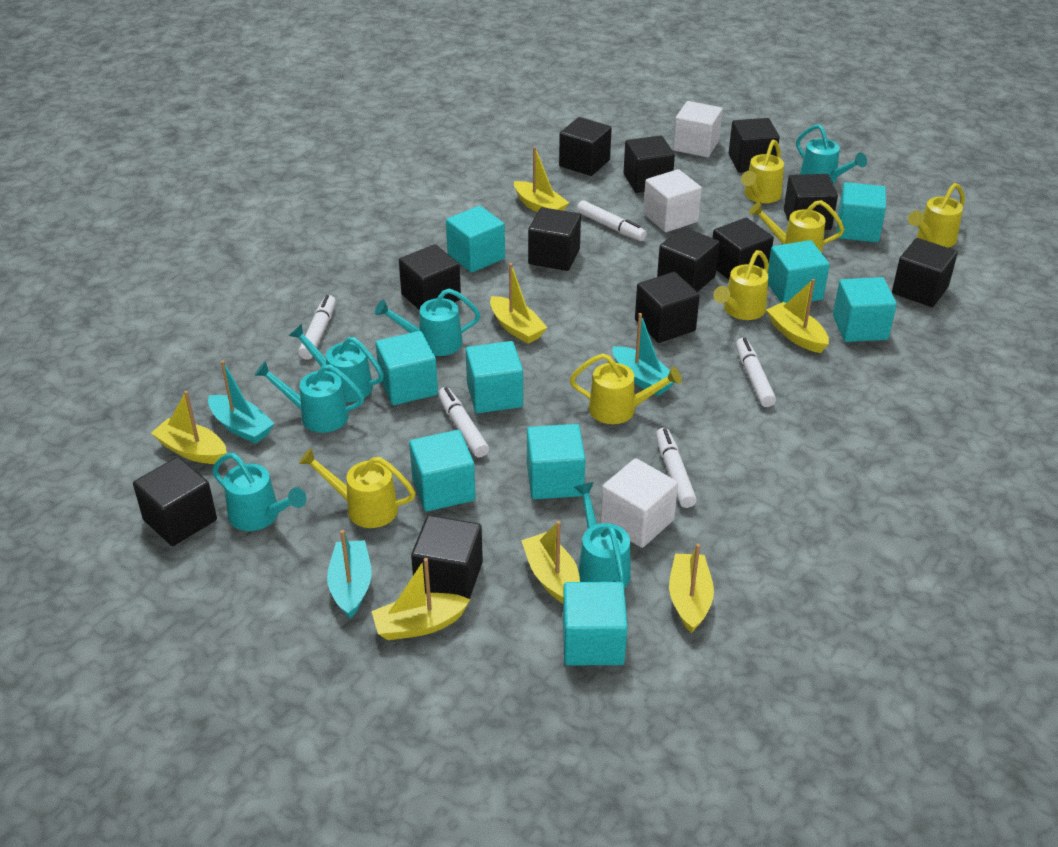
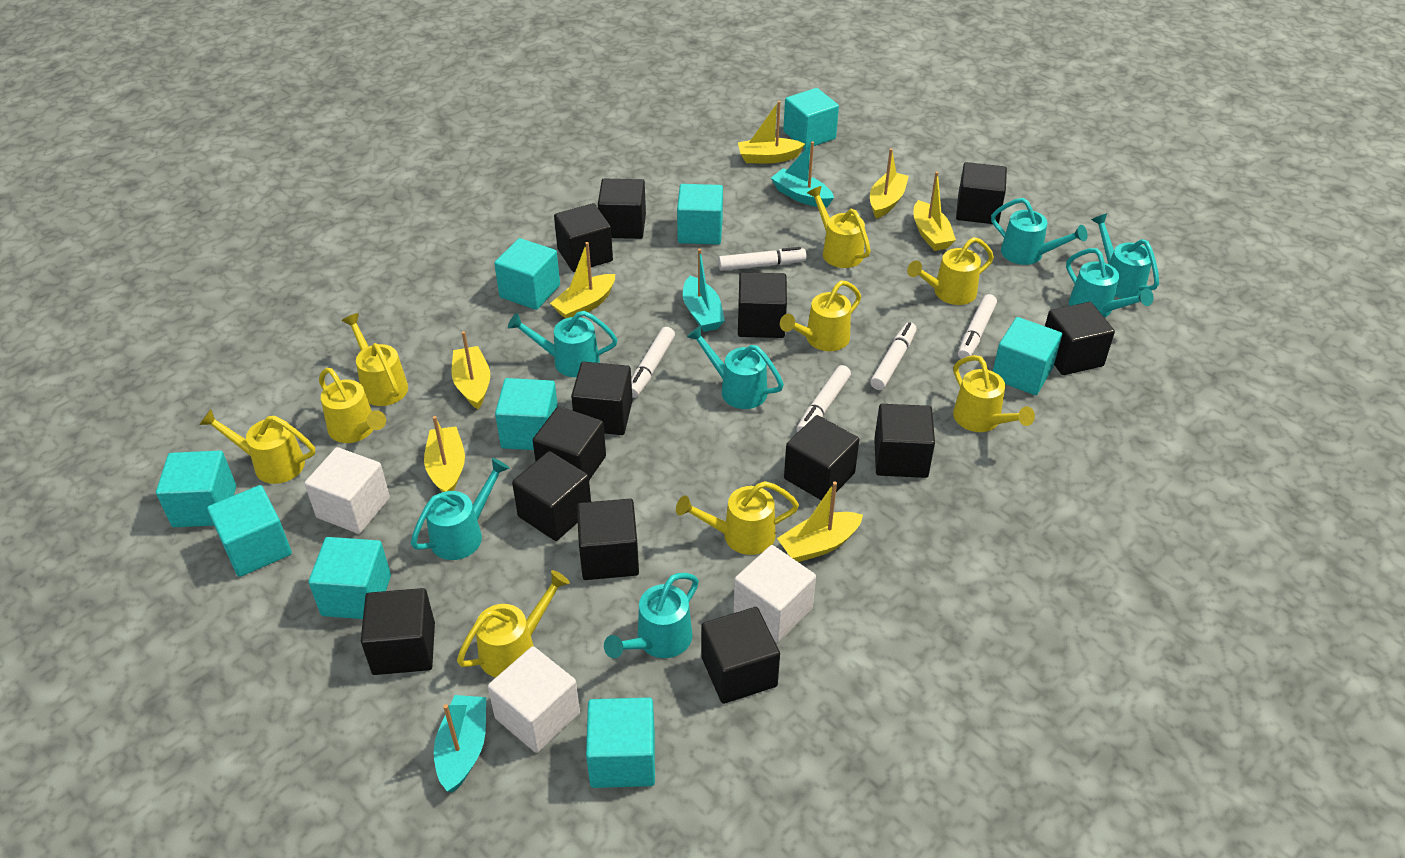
black cube: [133,457,217,546] [399,244,461,310] [411,515,483,599] [528,207,581,271] [559,117,612,176] [624,135,675,193] [635,272,700,343] [657,227,719,292] [713,218,774,280] [729,118,780,173] [784,174,838,230] [892,238,958,307] = 12 -> [361,588,435,675] [512,451,591,541] [532,406,606,480] [554,203,613,272] [571,362,633,435] [577,499,639,580] [598,179,646,239] [701,607,780,704] [738,272,787,338] [784,415,859,500] [874,404,935,478] [956,162,1007,224] [1045,302,1115,375] = 13
turquoise watering can: [212,453,306,531] [254,361,364,433] [289,324,384,402] [375,288,481,356] [574,482,631,588] [796,124,867,184] = 6 -> [411,458,510,560] [508,311,618,377] [604,573,699,658] [687,325,784,409] [991,198,1088,265] [1066,248,1154,318] [1091,213,1159,299] = 7
yellow watering can: [299,448,416,528] [570,353,682,424] [713,250,769,320] [741,140,784,203] [749,200,845,253] [908,183,965,248] = 6 -> [199,409,315,484] [319,368,386,443] [342,313,408,406] [457,570,570,678] [676,481,799,555] [780,280,861,351] [807,186,871,268] [907,237,994,305] [953,355,1035,432] = 9

